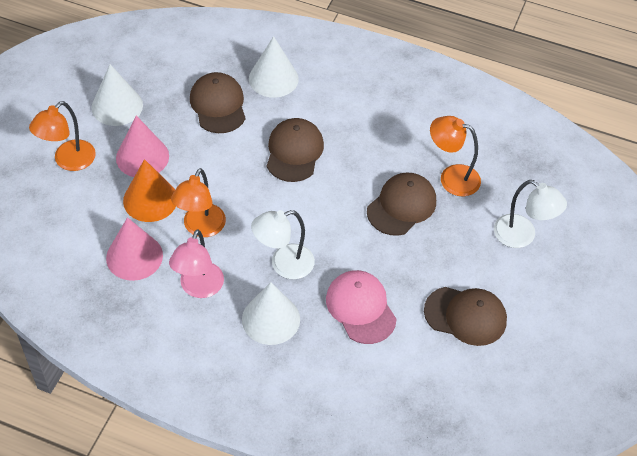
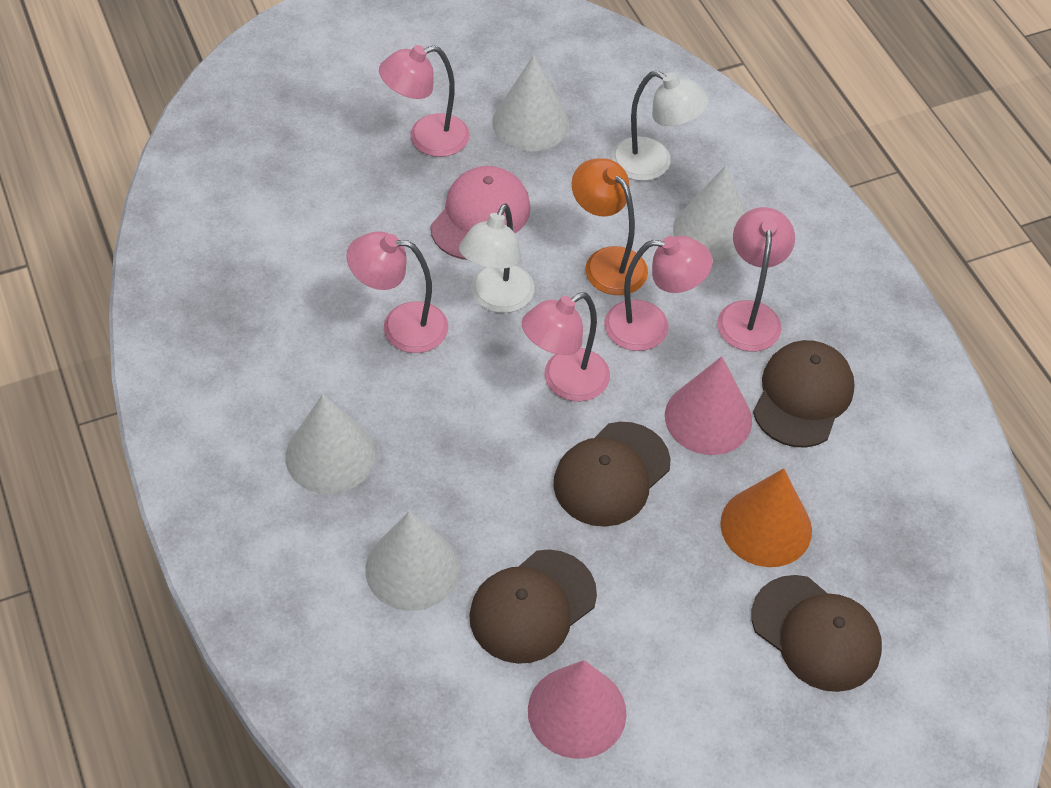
orange lamp: [29,101,96,171] [171,168,226,237] [430,116,481,196] = 3 -> [572,158,648,295] = 1
pink lamp: [169,229,224,298] = 1 -> [346,231,448,353] [379,45,470,157] [522,292,610,401] [604,236,713,351] [717,207,795,351] = 5
white cone: [91,64,143,126] [242,282,300,345] [249,36,299,98] = 3 -> [285,394,375,494] [365,511,459,611] [492,55,569,151] [673,165,746,263] = 4

